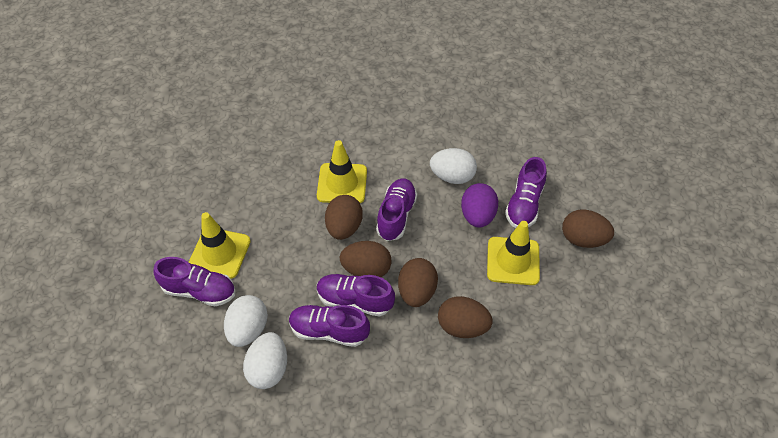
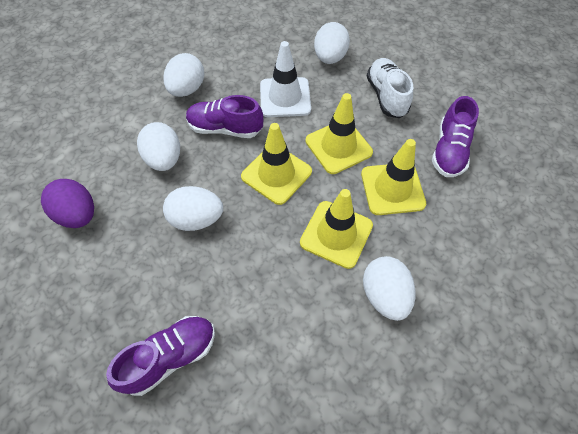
brown egg: [325,195,363,240] [340,241,391,277] [398,258,438,307] [438,296,493,338] [562,210,614,248] = 5 -> none = 0
purple shoe: [153,257,235,307] [289,305,370,347] [317,274,395,317] [376,179,417,241] [505,157,547,228] = 5 -> [106,316,215,396] [186,95,263,138] [432,96,479,177] = 3
white egg: [224,295,268,347] [243,332,287,389] [430,148,477,184] = 3 -> [137,122,180,171] [163,53,204,97] [163,186,223,231] [314,22,350,64] [363,256,415,321] = 5
white shoe: none = 0 -> [367,58,413,118] = 1
white traffic cone: none = 0 -> [260,41,311,117] = 1
yellow traffic cone: [189,212,251,279] [317,140,367,203] [487,221,540,285] = 3 -> [241,123,312,205] [300,189,373,269] [305,93,373,174] [361,139,426,215] = 4

